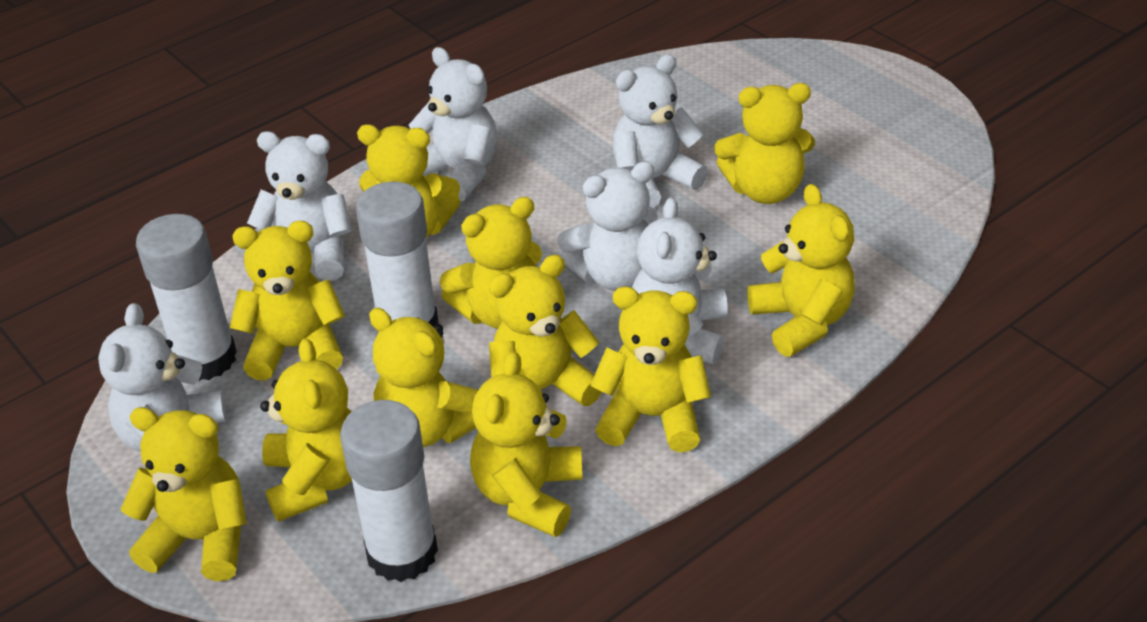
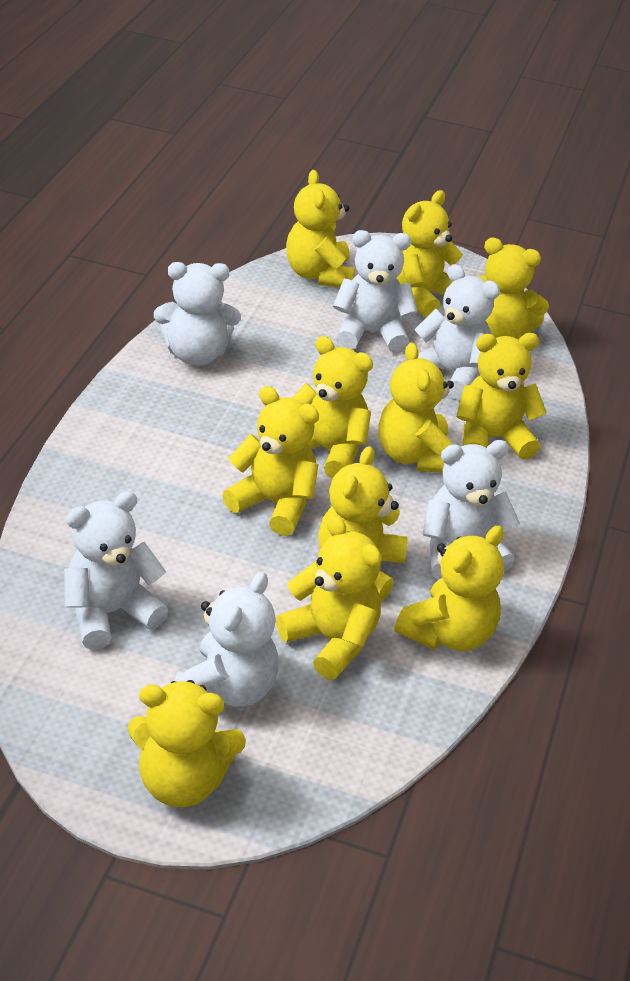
white glue stick: [136,214,237,381] [340,400,438,582] [356,181,439,326] = 3 -> none = 0

